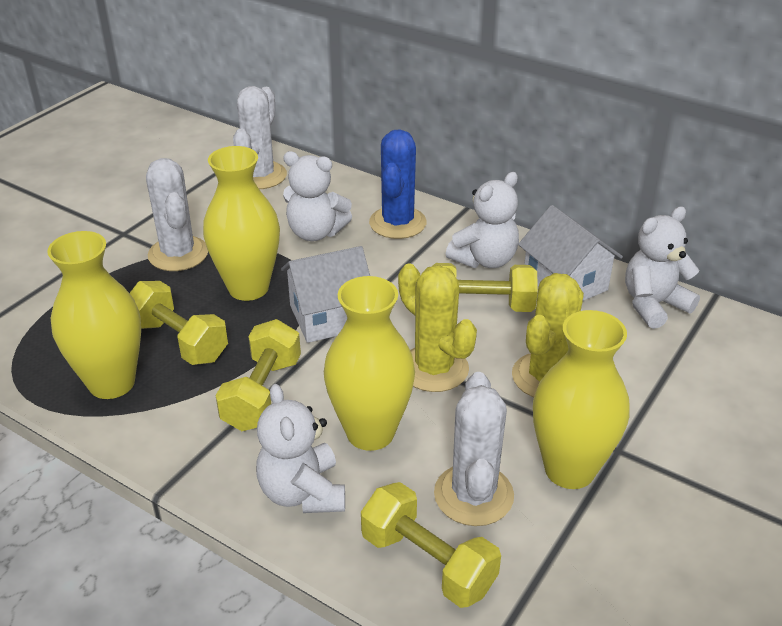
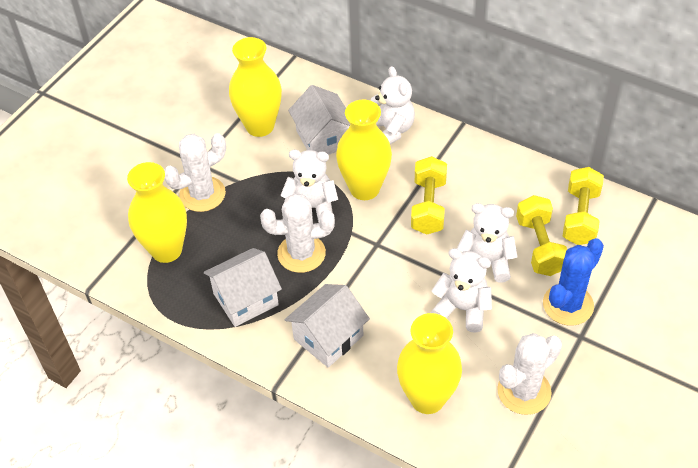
white house: [281,246,370,343] [518,205,623,301] = 2 -> [204,248,282,327] [285,284,370,368] [288,85,350,155] = 3
yellow cactus: [398,264,477,392] [512,273,584,397] = 2 -> none = 0
yellow dumbbell: [130,281,228,365] [216,319,301,431] [361,482,501,608] [431,263,538,312] = 4 -> [411,156,447,235] [516,195,567,276] [563,167,604,245] = 3

